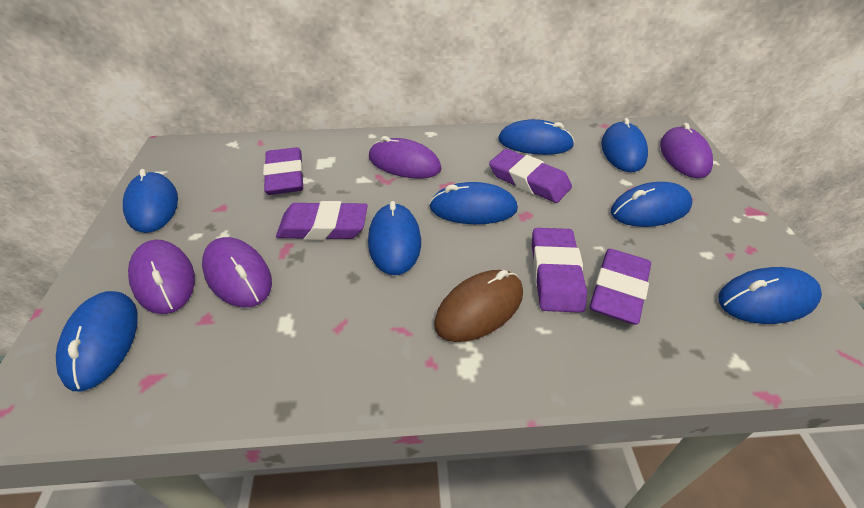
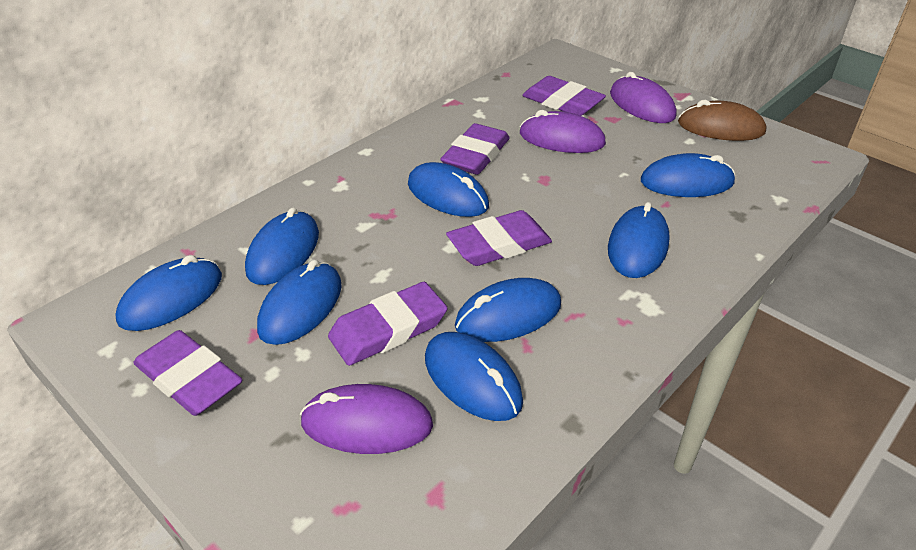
purple mouse: [128,240,195,314] [202,237,272,308] [369,136,442,178] [660,123,713,178] = 4 -> [300,384,433,454] [520,110,606,153] [610,72,677,123] = 3

